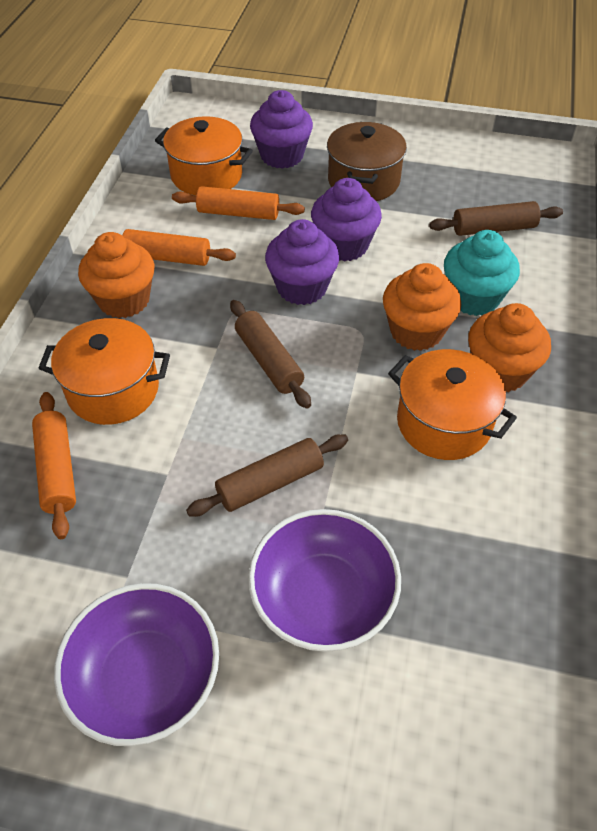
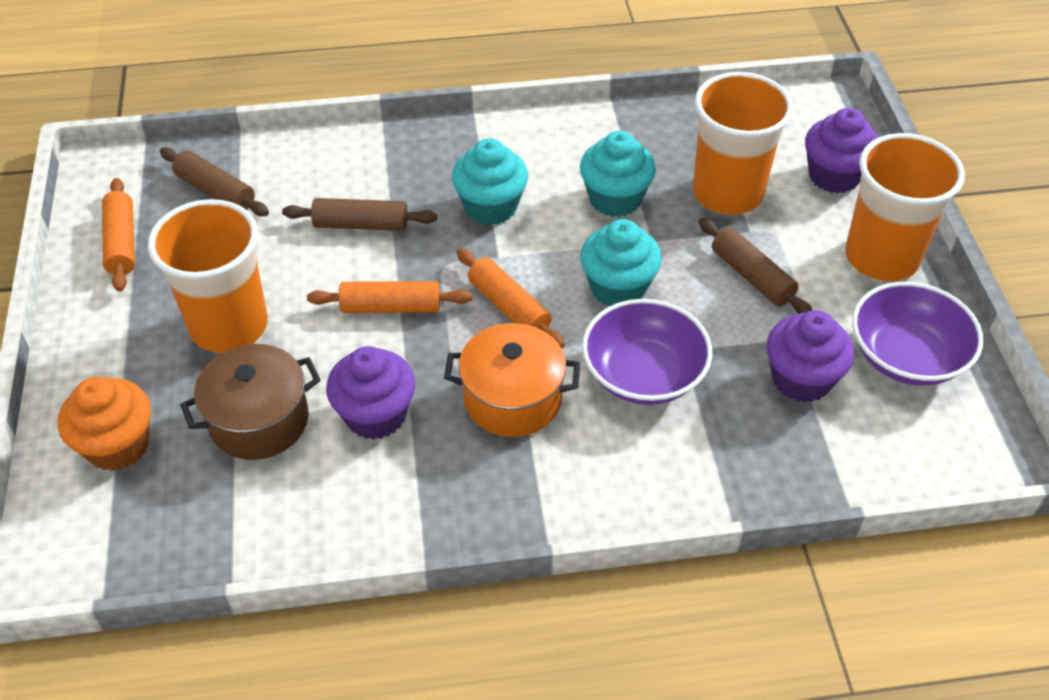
orange cup: none = 0 -> [148,199,268,353] [693,72,793,215] [845,133,965,281] = 3
orange cupcake: [78,232,154,318] [383,263,461,351] [468,303,551,392] = 3 -> [58,377,151,471] = 1
orange pot: [39,318,170,425] [155,116,253,195] [388,349,517,460] = 3 -> [444,323,580,437] = 1
turquoise cupcake: [444,230,520,316] = 1 -> [452,138,528,225] [580,131,656,217] [580,219,662,306] = 3

